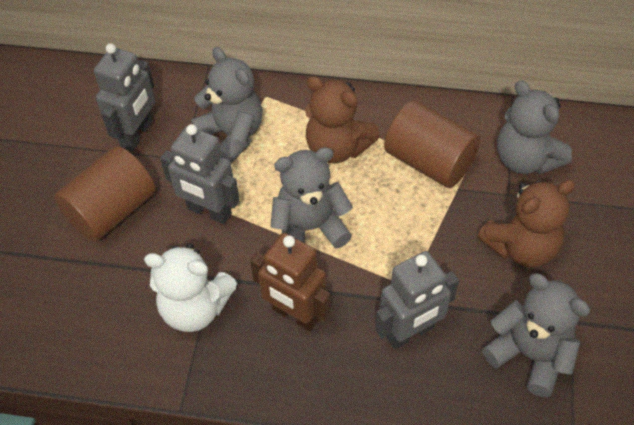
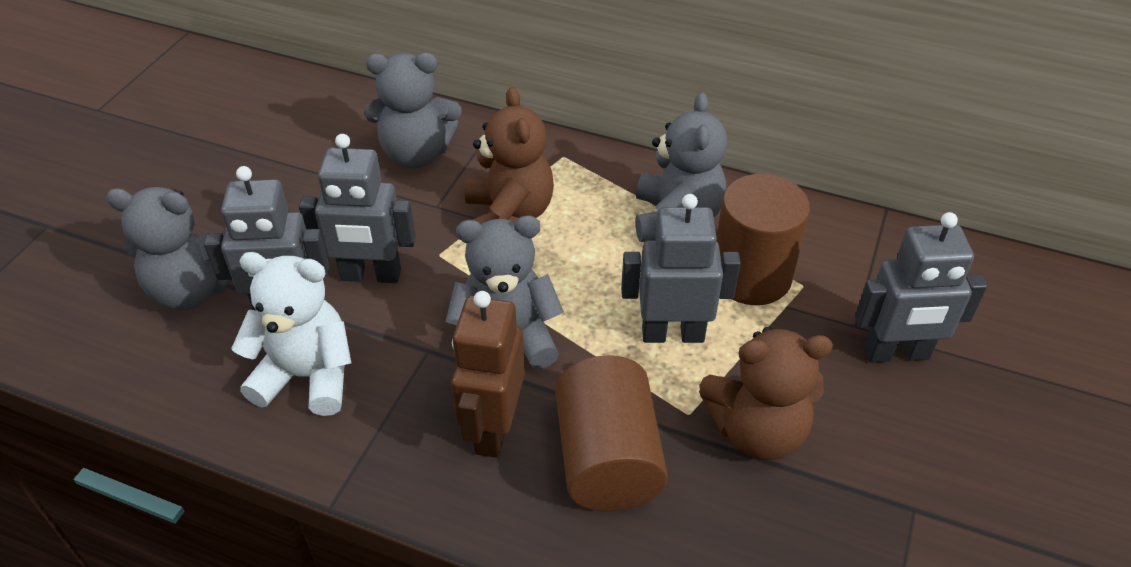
grey robot: [94,43,155,151] [160,124,240,224] [375,251,459,349] = 3 -> [204,166,329,311] [299,134,416,283] [621,194,741,343] [855,212,987,363] = 4

